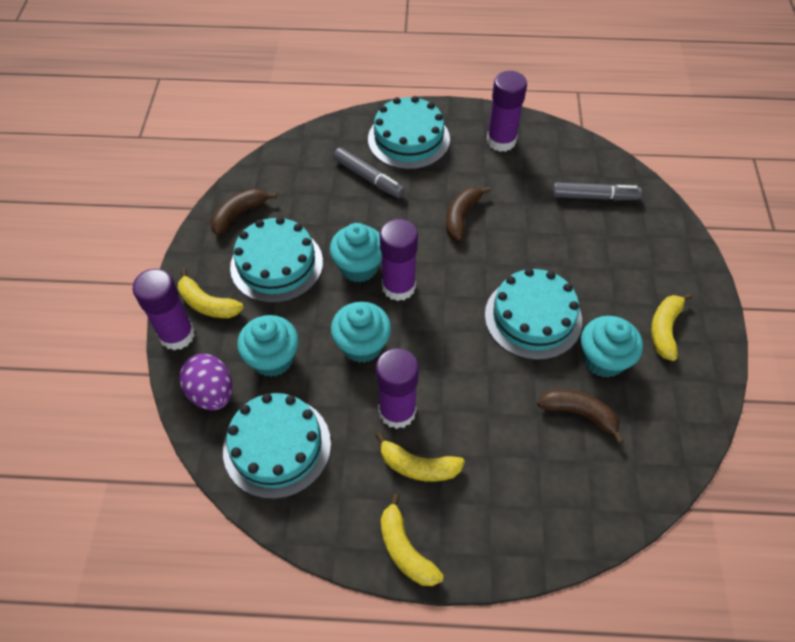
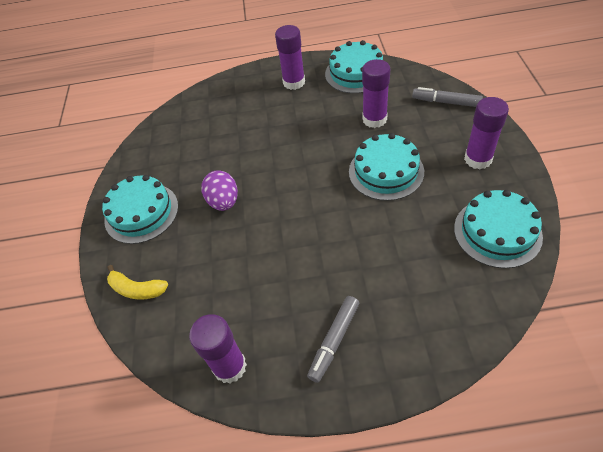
brown banana: [211,188,277,236] [446,187,490,241] [537,389,624,444] = 3 -> none = 0
turquoise cupcake: [237,315,299,377] [330,223,382,283] [331,302,391,363] [581,316,643,378] = 4 -> none = 0
yellow banana: [178,269,244,318] [376,432,465,482] [381,494,444,586] [651,293,692,361] = 4 -> [107,265,168,299] = 1

